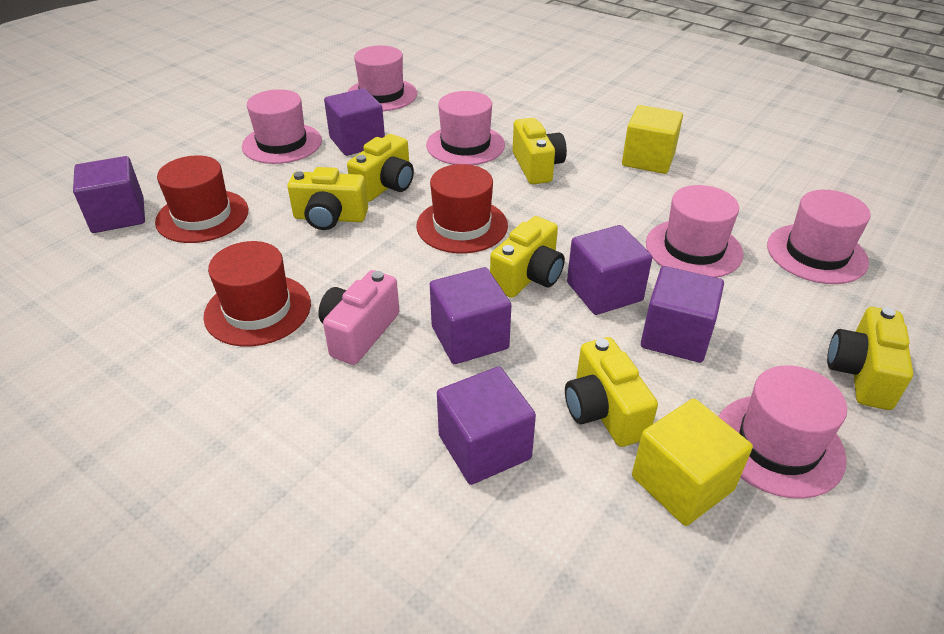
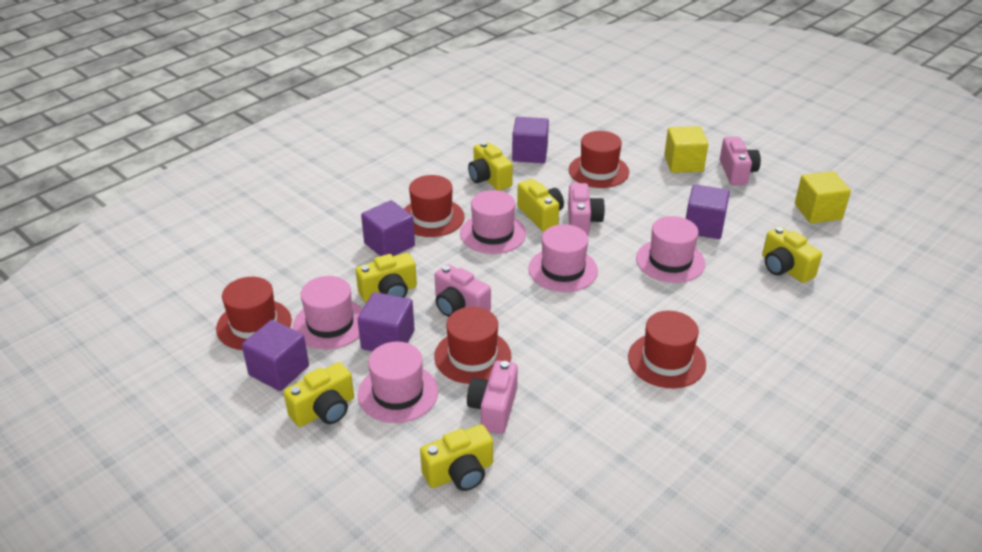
pink camera: [318,270,399,365] = 1 -> [435,264,491,317] [467,360,518,434] [568,183,605,236] [720,137,761,185] = 4
pink hat: [242,89,322,164] [347,45,417,111] [426,91,505,165] [646,185,744,278] [718,365,847,499] [767,190,871,284] = 6 -> [293,276,363,350] [358,342,438,423] [460,190,526,254] [528,224,598,292] [636,216,705,283] = 5
purple cube: [73,156,145,233] [324,88,385,156] [430,267,511,364] [437,367,536,485] [567,225,652,315] [641,266,724,363] = 6 -> [242,320,309,391] [357,292,415,351] [361,200,415,256] [512,117,549,163] [686,184,730,239] = 5
red hat: [155,155,248,243] [203,241,311,347] [416,164,508,253] = 3 -> [216,277,292,350] [404,175,465,237] [434,307,511,384] [569,131,629,188] [628,311,706,388] = 5

